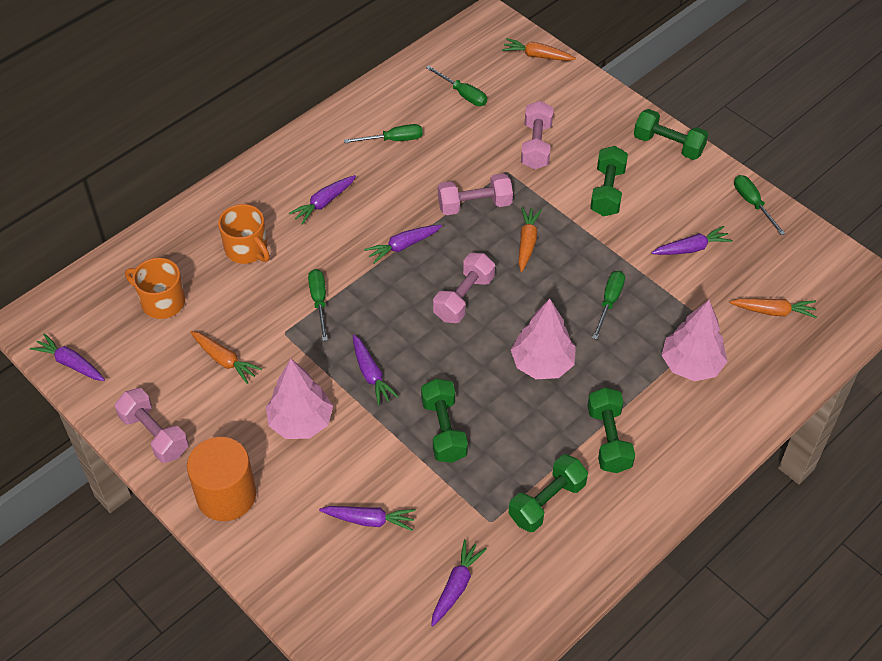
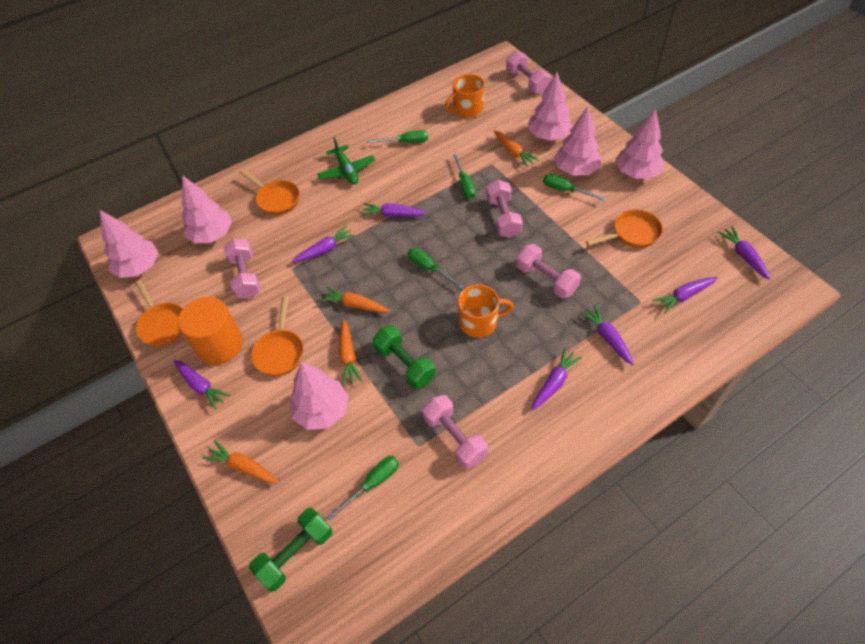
green dumbbell: [421,378,468,463] [509,454,588,532] [587,387,635,473] [590,146,628,216] [634,109,708,160] = 5 -> [249,508,332,592] [373,325,436,389] = 2
green plane: none = 0 -> [317,137,375,184] = 1
orange pan: none = 0 -> [135,280,183,347] [239,169,300,215] [251,297,304,376] [586,209,663,248] = 4
pink dumbbell: [115,388,188,463] [433,253,495,323] [438,173,513,215] [521,101,554,169] = 4 -> [224,239,261,299] [422,395,488,469] [486,180,523,238] [506,51,551,94] [516,244,581,299] = 5
pink tree: [266,359,333,439] [511,299,576,379] [661,300,728,381] = 3 -> [100,210,158,278] [181,175,232,243] [290,362,349,430] [527,72,572,141] [554,106,601,176] [615,108,663,179] = 6

